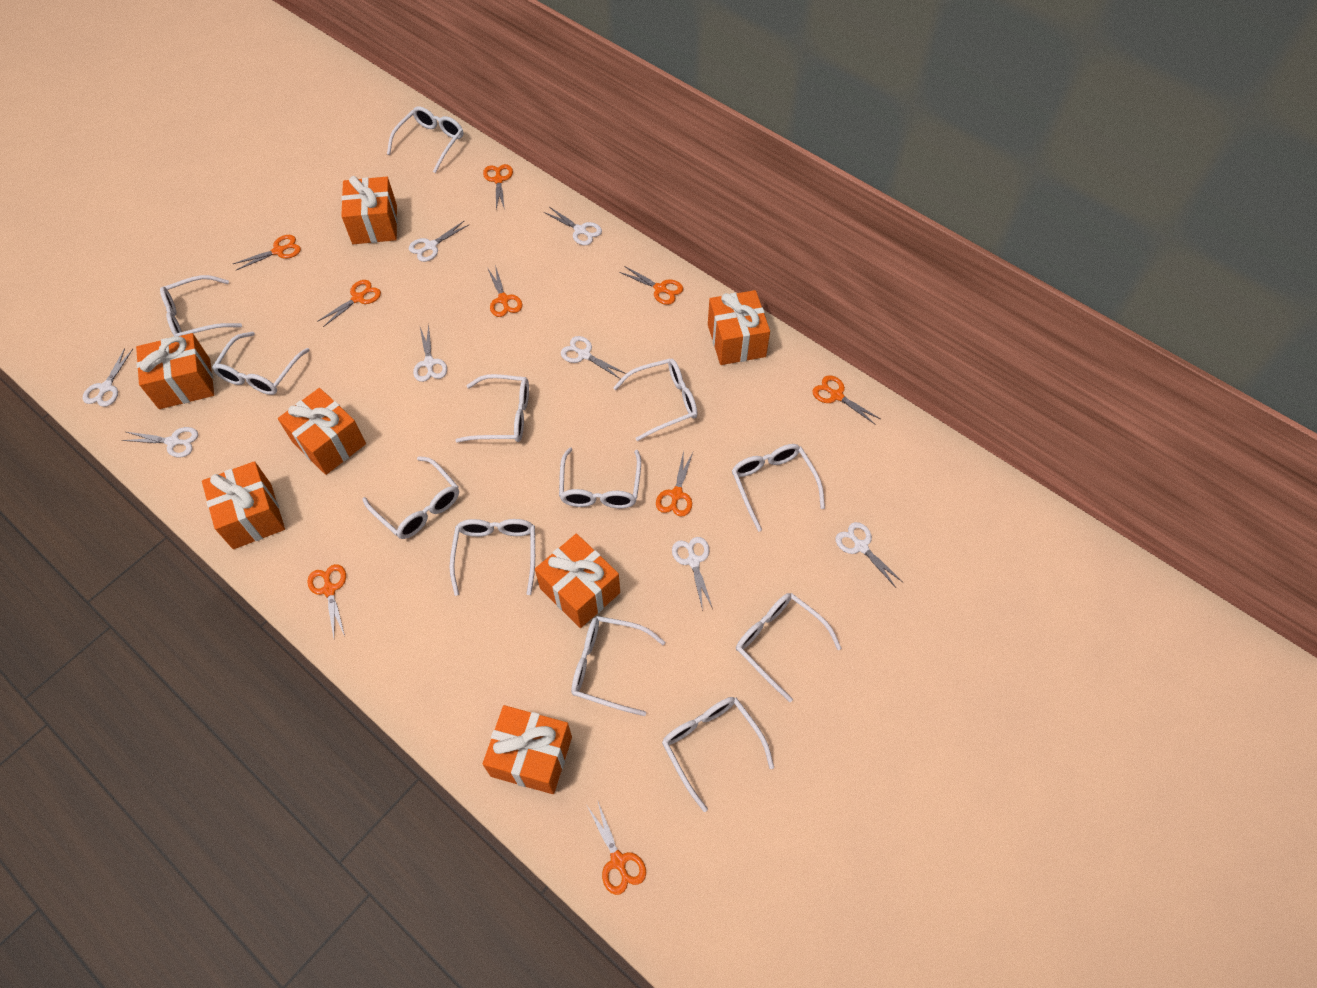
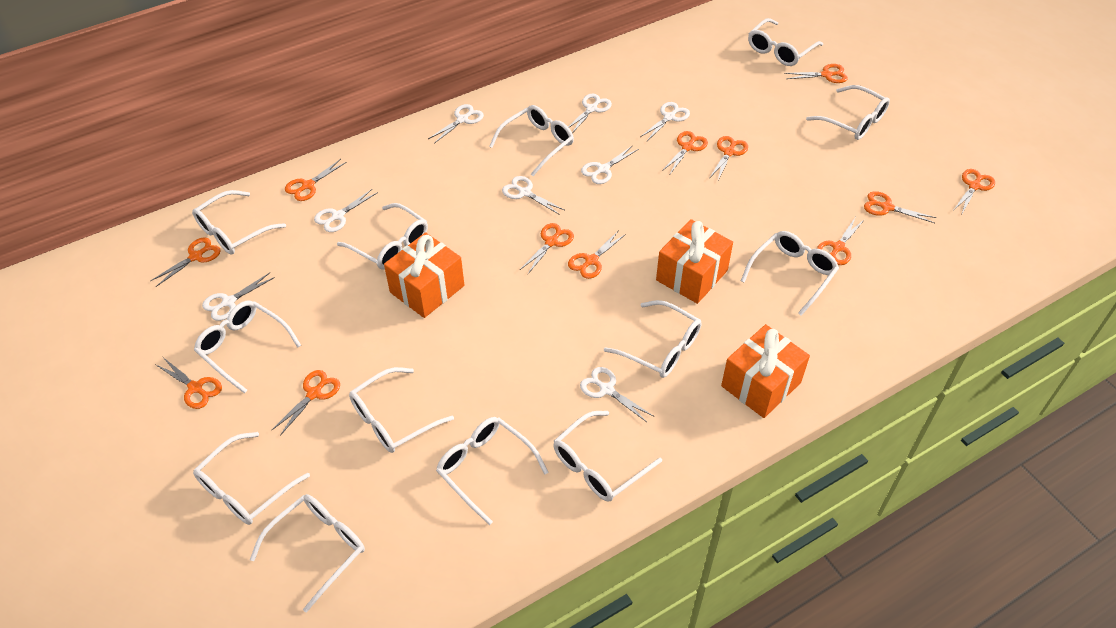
orange gift: [136,333,214,409] [202,461,285,549] [278,388,366,475] [341,176,397,244] [483,705,572,794] [535,534,620,628] [708,290,770,365] = 7 -> [384,232,464,318] [656,219,733,304] [721,324,810,418] = 3
orange scissors: [233,235,301,270] [307,564,346,638] [317,280,381,327] [483,164,513,210] [488,265,523,317] [587,802,646,895] [619,266,683,305] [656,451,693,516] [812,375,880,425] = 9 -> [150,237,221,287] [155,358,222,409] [272,370,340,436] [285,159,346,201] [520,223,574,274] [568,230,626,279] [662,131,708,174] [710,136,748,180] [784,64,848,83] [817,218,865,265] [864,191,937,223] [954,169,995,213] = 12
white glasses: [160,275,242,336] [212,331,310,395] [362,456,459,539] [387,106,463,173] [450,519,535,596] [455,374,529,443] [559,447,641,509] [571,616,665,716] [613,359,698,441] [662,697,774,812] [732,444,825,532] [736,593,842,702] = 12 -> [192,190,286,254] [193,432,310,525] [194,300,301,393] [250,494,365,613] [337,203,428,270] [349,367,454,453] [436,417,548,525] [489,105,574,176] [553,411,662,502] [604,300,701,378] [741,231,839,316] [748,18,823,66] [806,85,890,140] = 13

